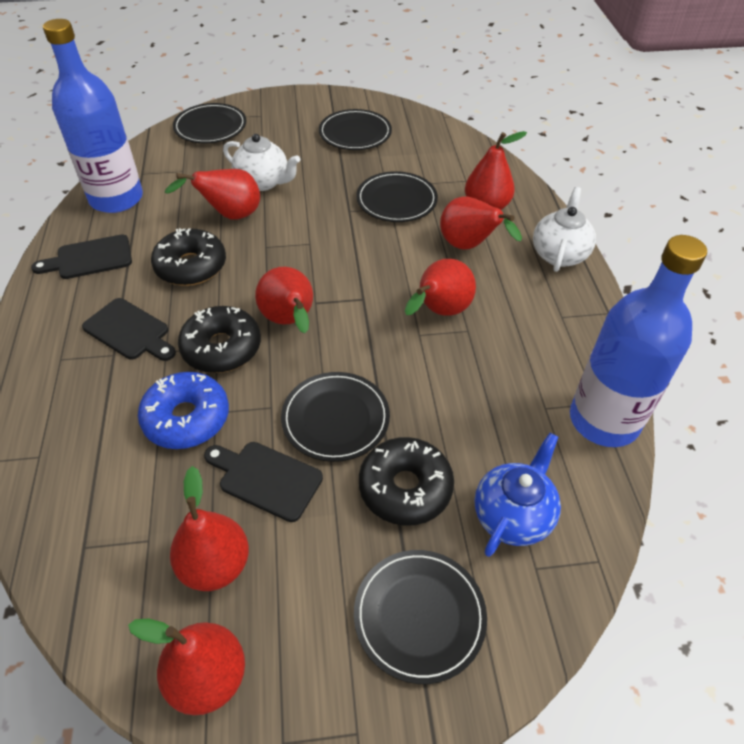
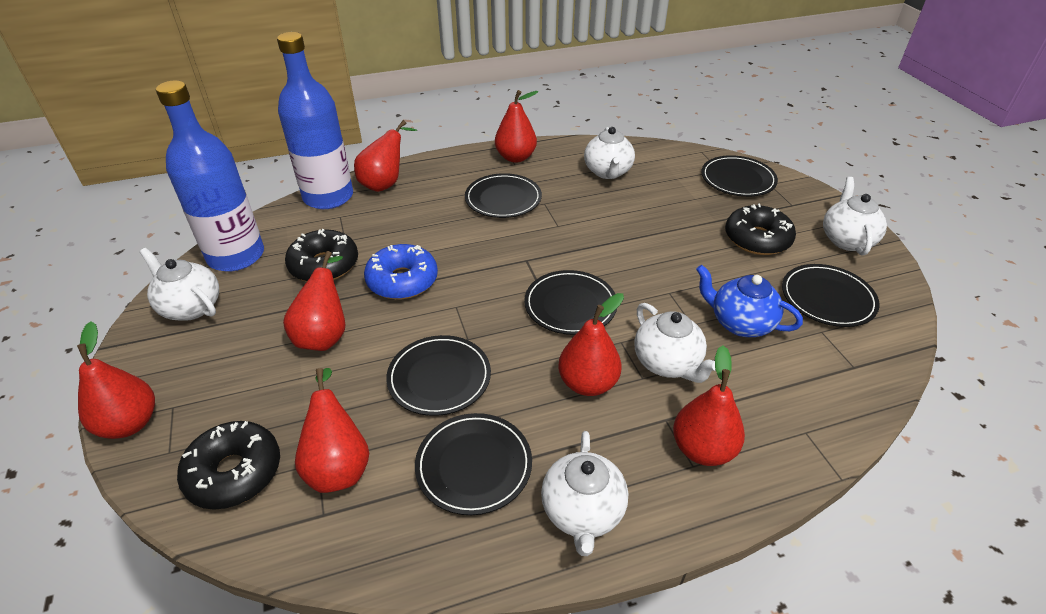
black cutting board: [31,234,132,279] [82,298,176,361] [204,442,323,522] = 3 -> none = 0
black plate: [173,103,246,144] [281,372,390,462] [319,109,392,150] [354,550,487,684] [356,171,438,222] = 5 -> [386,335,491,416] [415,413,532,515] [465,173,542,218] [524,270,617,335] [701,155,778,197] [782,264,879,327] = 6
white teapot: [223,134,300,191] [533,187,596,272] = 2 -> [140,248,219,321] [541,431,628,556] [584,127,635,179] [634,303,716,383] [823,177,887,256] = 5

